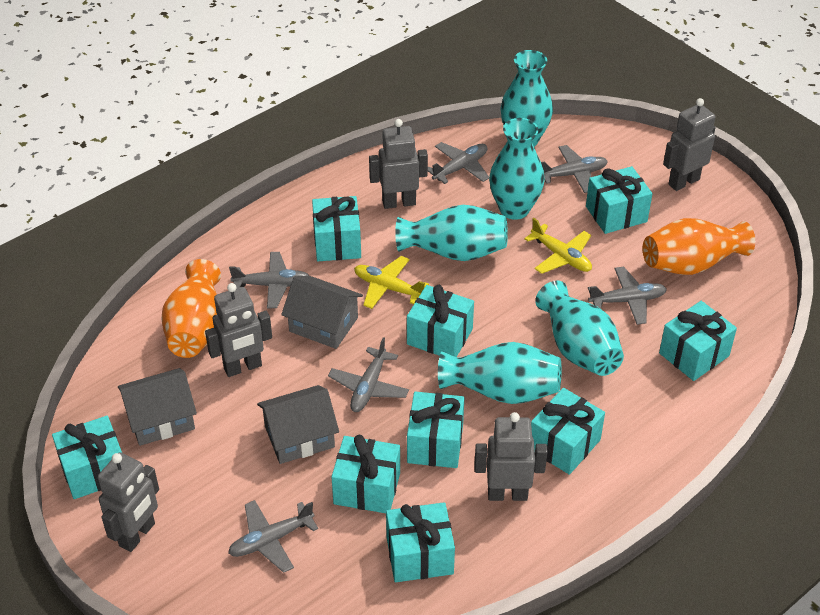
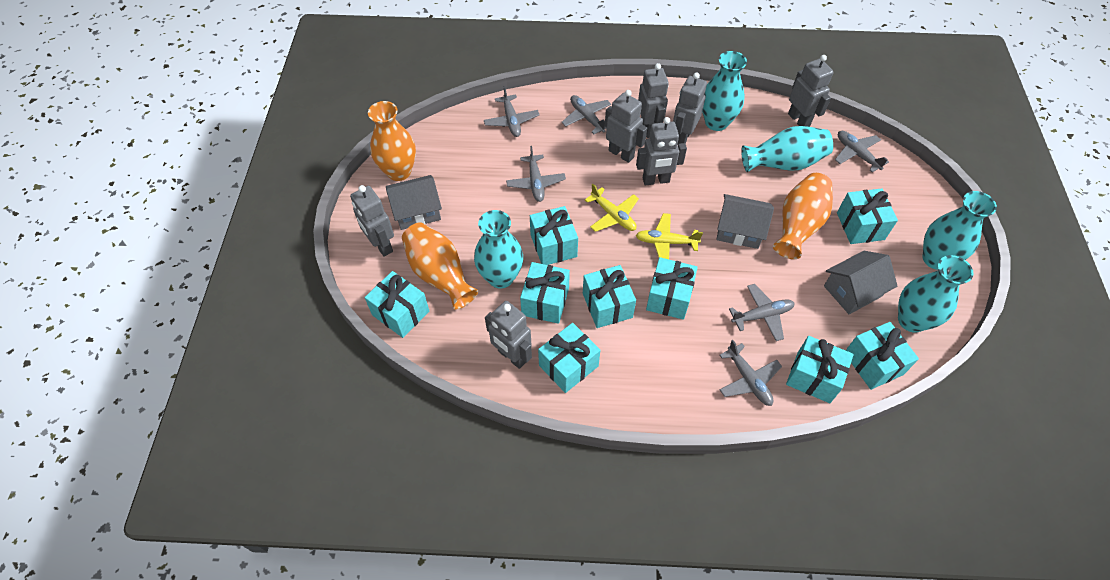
grey robot: [98,452,159,552] [205,283,272,377] [369,119,428,209] [474,412,548,501] [663,98,716,191] = 5 -> [350,185,394,257] [485,301,532,369] [605,90,647,163] [636,117,687,185] [638,63,669,138] [673,72,707,145] [788,55,834,127] = 7
orange vase: [161,259,221,358] [643,218,755,275] = 2 -> [368,101,416,181] [402,222,478,310] [773,173,833,259] = 3

